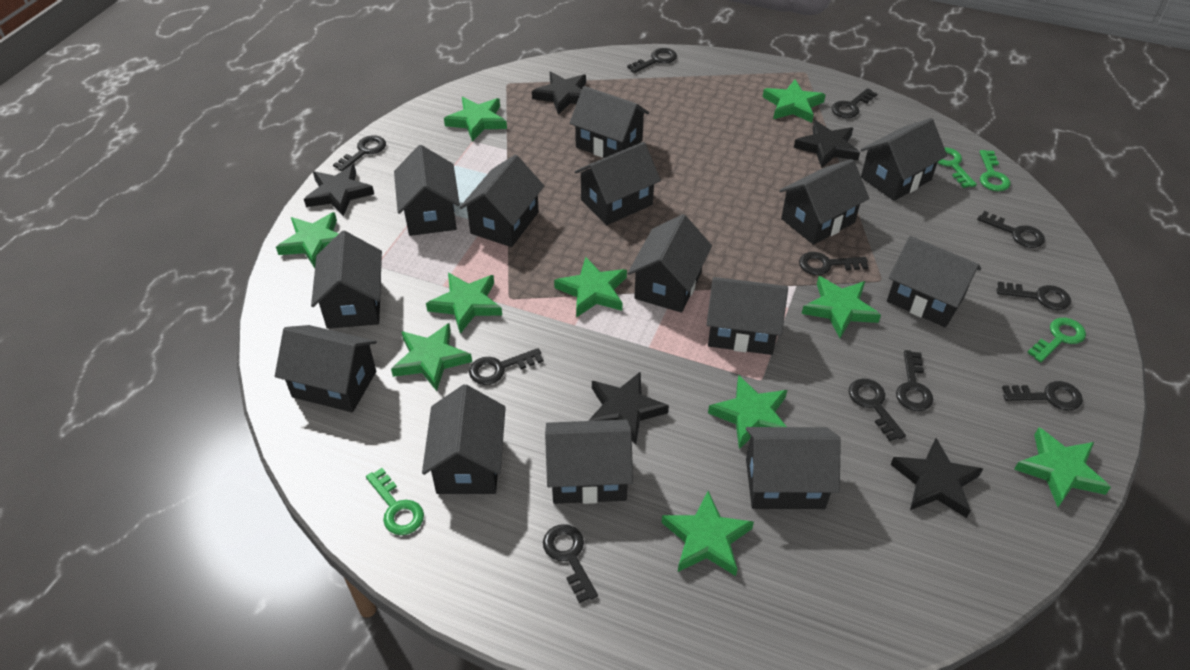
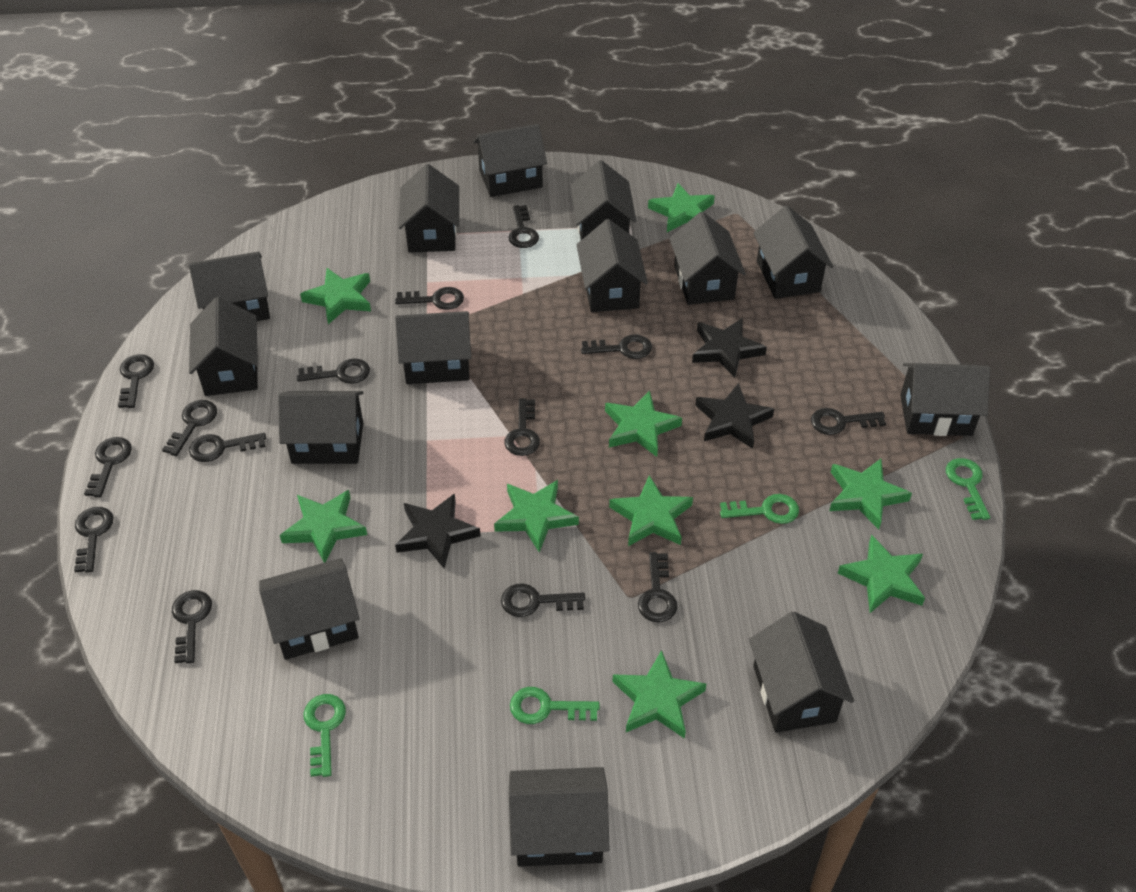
black key: [333,135,386,171] [469,348,543,385] [543,524,598,603] [627,48,677,73] [799,252,869,275] [831,88,877,118] [848,379,906,441] [896,350,933,411] [977,211,1045,248] [997,281,1071,310] [1002,381,1083,411] = 11 -> [74,507,113,573] [84,437,132,498] [118,354,154,408] [162,400,217,456] [172,590,212,664] [189,433,266,462] [297,358,370,384] [395,287,464,310] [501,583,585,617] [505,398,540,456] [508,205,539,248] [581,334,652,359] [638,552,677,622] [811,408,886,435] = 14
black star: [304,164,374,217] [532,72,586,115] [588,372,669,445] [794,120,860,168] [890,438,983,518] = 5 -> [395,493,481,568] [692,318,767,378] [695,383,774,449] = 3
green star: [276,212,339,268] [391,323,472,391] [426,273,502,334] [444,97,507,142] [554,257,627,317] [661,491,754,576] [708,375,787,449] [763,80,826,123] [802,276,881,338] [1014,427,1111,507] = 10 -> [280,490,367,563] [300,268,371,324] [494,480,579,553] [605,390,682,457] [609,475,693,546] [612,650,706,739] [648,183,715,232] [829,459,912,530] [838,535,925,613] = 9

